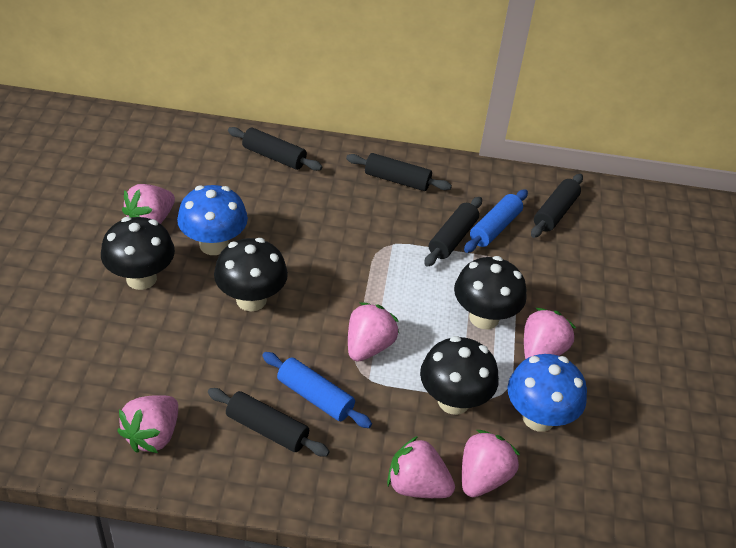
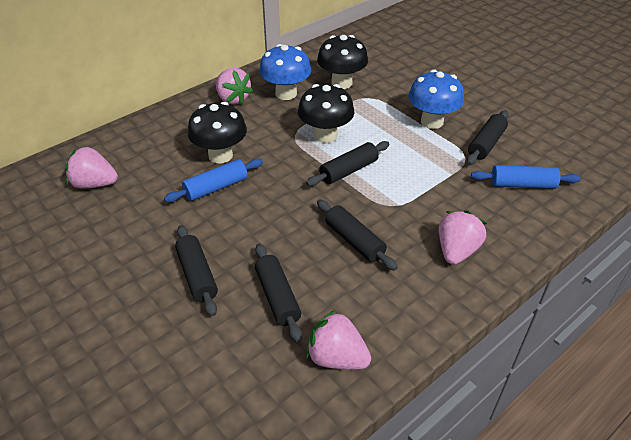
black mushroom: [101,217,175,290] [214,238,288,311] [420,336,499,415] [454,256,527,329] = 4 -> [188,102,247,163] [298,84,354,143] [317,35,368,89] = 3
pink strawberry: [117,395,178,453] [122,184,175,224] [348,302,399,362] [387,436,455,498] [462,430,520,497] [524,308,576,359] = 6 -> [65,146,118,189] [216,68,253,105] [306,310,371,369] [439,210,487,265] = 4

